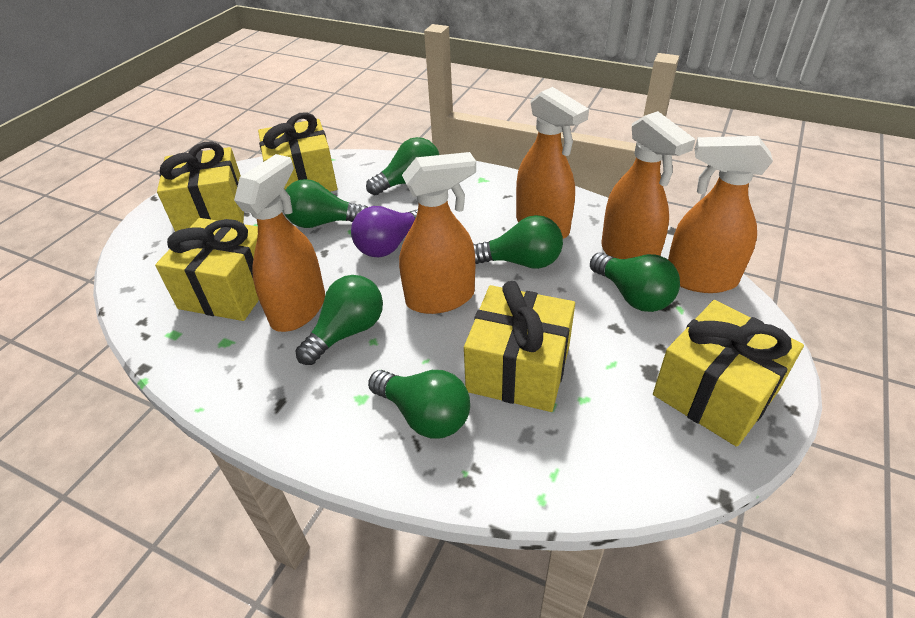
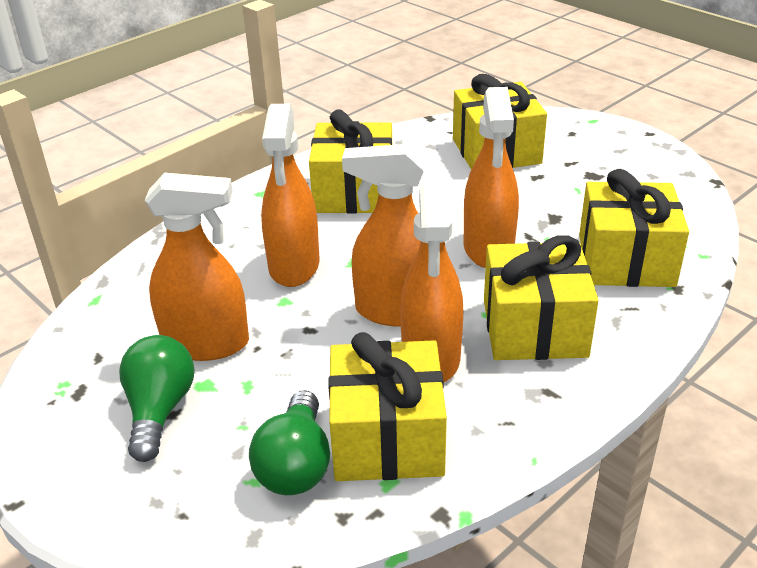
green light bulb: [285,179,368,228] [296,275,383,365] [366,137,439,195] [368,370,470,438] [473,215,563,269] [590,252,680,312] = 6 -> [119,335,194,462] [249,390,330,495] = 2
purple light bulb: [351,206,418,257] = 1 -> none = 0

